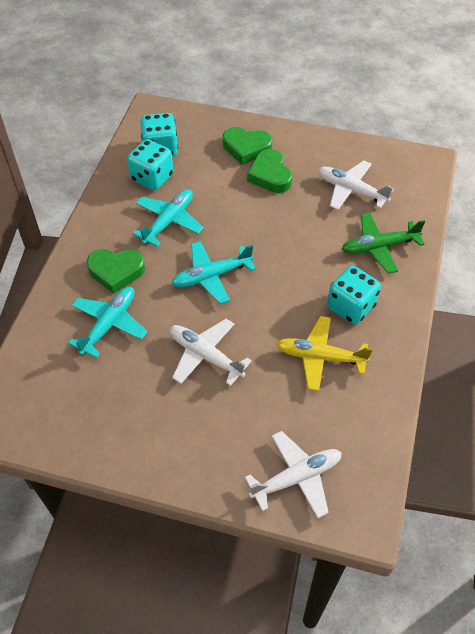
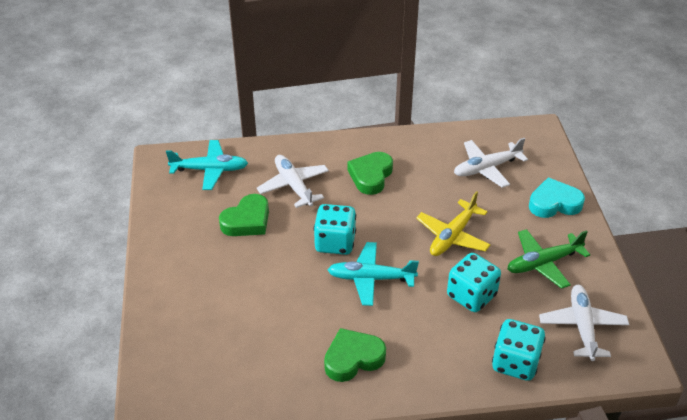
turquoise heart: none = 0 -> [529,178,585,218] = 1
turquoise plane: [68,287,147,358] [132,189,204,247] [171,241,256,304] = 3 -> [166,140,248,190] [328,242,419,306] = 2

